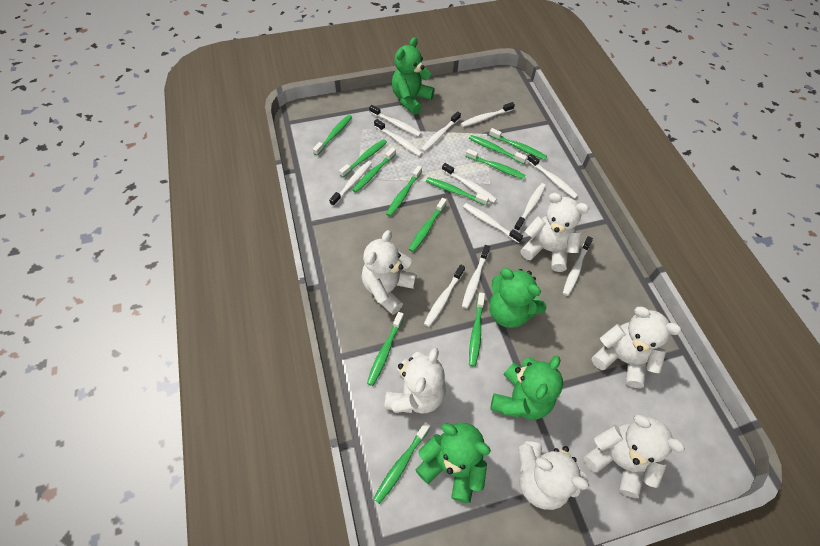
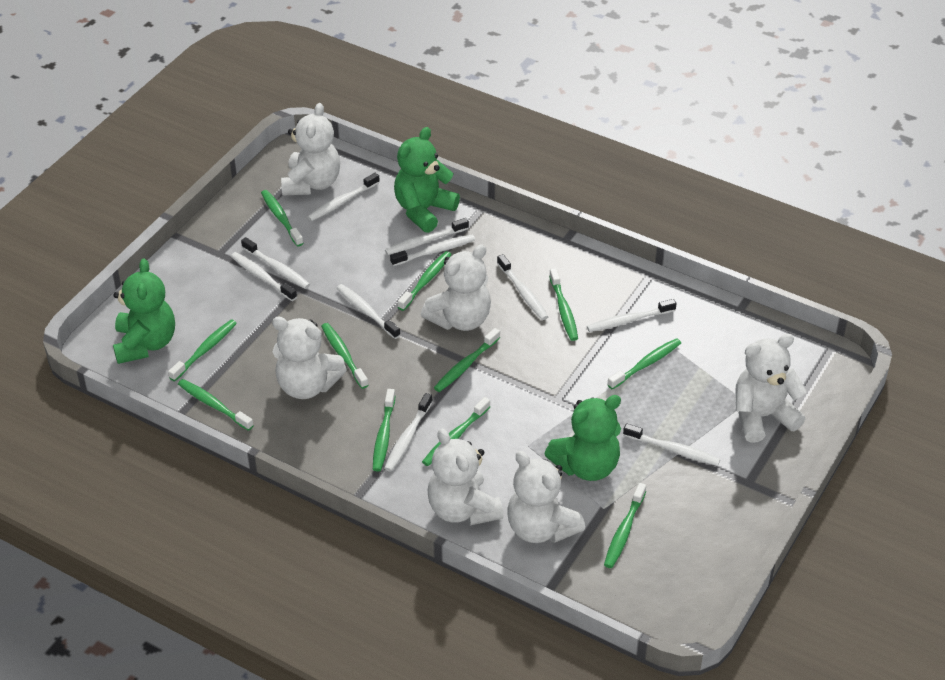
green teddy bear: [392,37,435,115] [416,423,491,503] [489,268,546,328] [490,356,563,420] = 4 -> [113,259,175,364] [394,127,460,233] [544,395,621,481] = 3
green toothbrush: [313,115,352,156] [339,139,387,177] [352,147,396,193] [367,312,404,386] [374,422,431,504] [386,165,422,217] [409,198,447,252] [426,177,489,205] [465,149,526,179] [469,135,527,164] [469,292,485,367] [489,128,547,160] = 12 -> [168,320,237,381] [178,379,254,431] [261,190,303,246] [321,323,369,389] [373,389,395,472] [398,251,452,311] [422,397,490,466] [434,328,500,392] [549,268,578,341] [604,483,646,568] [607,338,681,390] = 11
white toothbrush: [329,161,372,206] [369,105,421,137] [374,119,423,156] [421,111,461,152] [424,264,465,327] [442,163,497,203] [460,102,515,127] [462,245,490,309] [463,203,523,243] [514,183,546,231] [527,154,578,199] [563,236,593,296] = 12 -> [231,252,297,301] [241,237,310,289] [308,173,380,221] [337,284,400,339] [384,393,432,472] [385,218,469,255] [390,234,475,266] [497,254,549,320] [587,299,676,332] [623,423,720,466] = 10

